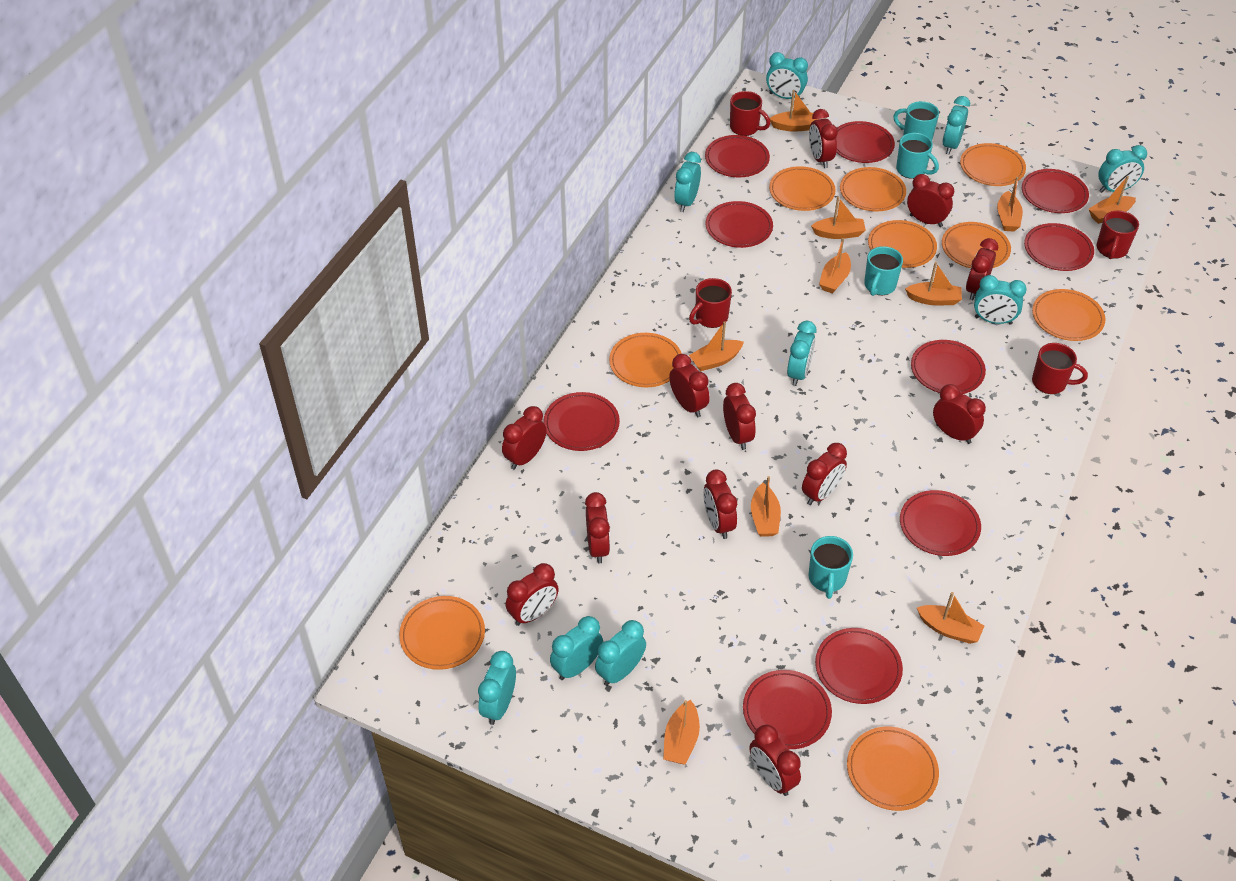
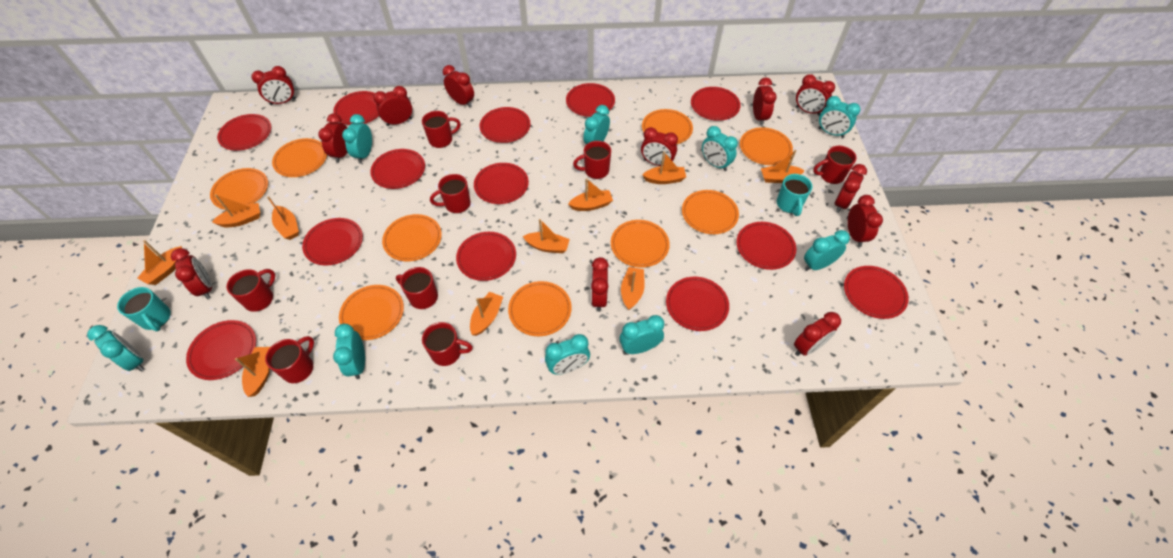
red mug: [689,278,732,328] [730,91,771,136] [1032,343,1088,394] [1097,211,1139,259] = 4 -> [226,269,275,312] [265,336,314,383] [396,267,438,309] [422,111,461,148] [422,322,473,366] [430,174,471,213] [573,141,611,179] [813,146,856,184] = 8
red plate: [543,392,620,451] [705,135,770,178] [706,201,773,248] [743,670,832,749] [815,628,903,704] [836,121,895,163] [900,490,981,556] [911,340,986,394] [1022,169,1089,213] [1024,223,1094,271] = 10 -> [186,320,256,380] [217,114,271,151] [302,218,363,265] [333,91,379,125] [370,149,425,189] [456,232,516,281] [474,163,529,204] [479,107,531,143] [566,83,615,117] [666,277,729,331] [691,87,741,121] [736,222,796,270] [844,266,909,319] = 13
turquoise mug: [808,536,853,599] [864,246,903,296] [893,101,939,140] [896,133,939,179] = 4 -> [117,287,171,331] [777,174,812,216] = 2

